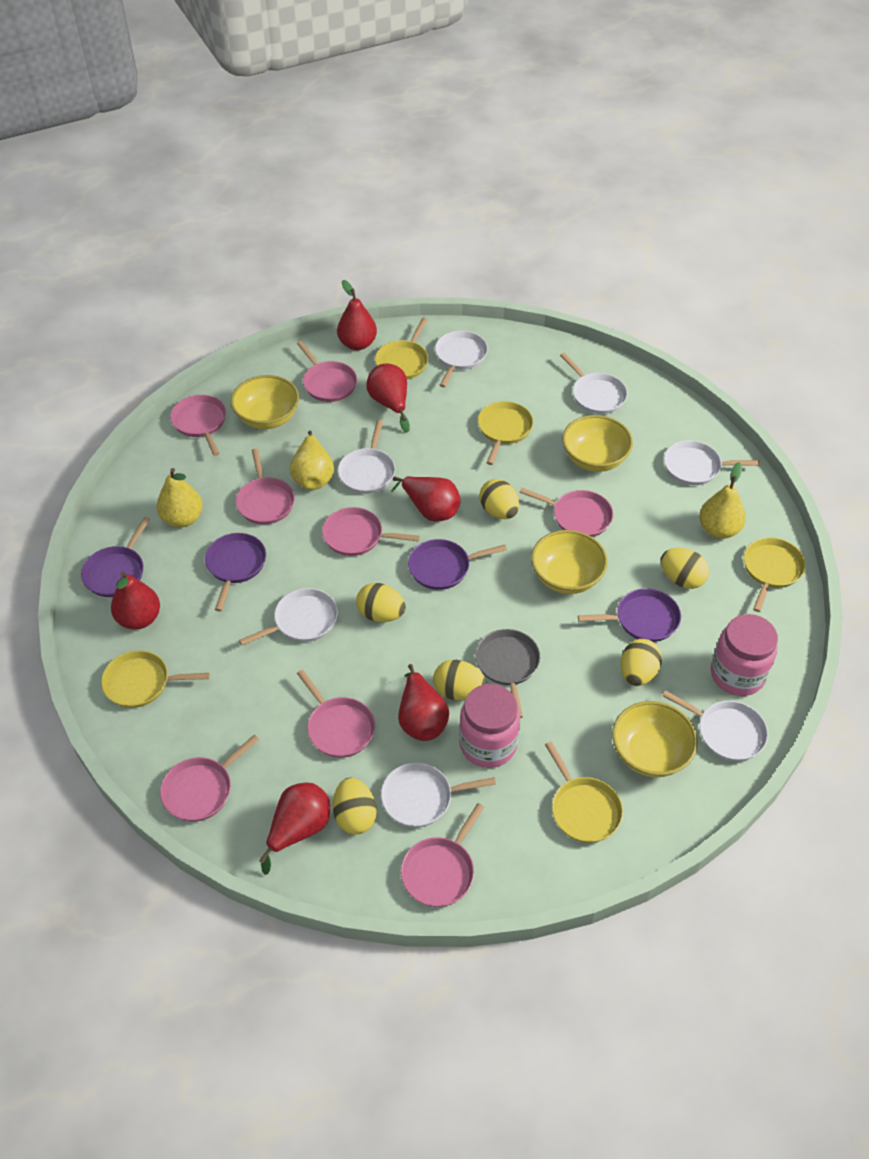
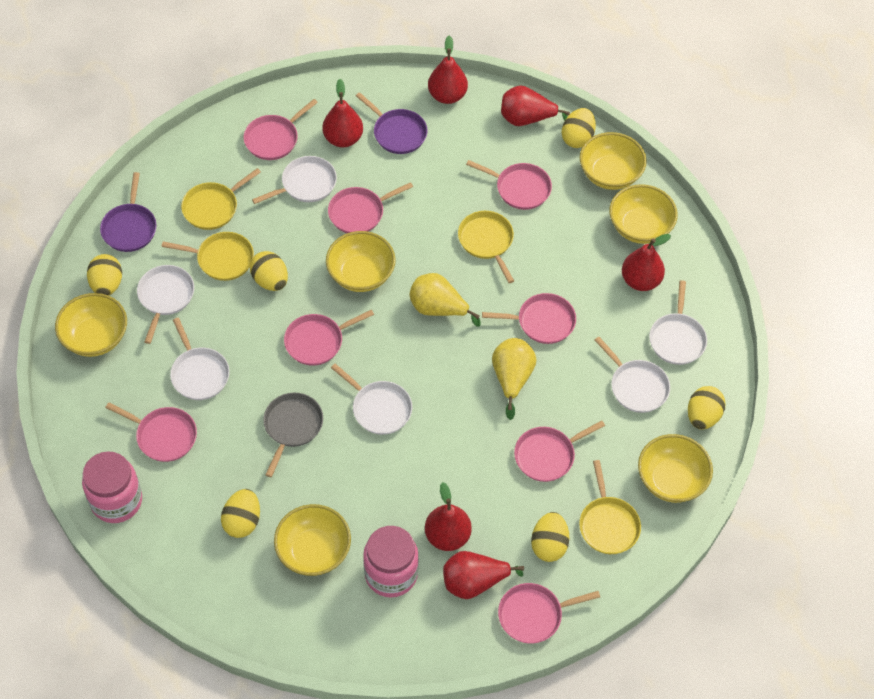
purple pan: [81,517,150,597] [205,533,266,612] [408,539,507,590] [578,588,681,642] = 4 -> [100,172,156,252] [356,92,427,154] = 2
white pan: [239,588,338,645] [338,420,395,494] [381,763,496,827] [435,331,488,387] [560,353,628,414] [662,690,768,761] [664,440,760,485] = 7 -> [137,265,194,344] [170,318,230,400] [252,156,337,204] [331,364,412,435] [595,337,670,413] [649,280,707,365] = 6
yellow bowl: [231,375,299,429] [531,530,608,594] [562,415,633,472] [612,701,698,777] = 4 -> [55,293,127,357] [274,504,351,576] [326,231,396,292] [580,132,647,190] [609,184,678,244] [638,434,713,503] = 6
yellow pan: [101,650,210,708] [375,318,428,379] [478,401,534,465] [545,742,623,843] [744,537,806,612] = 5 -> [162,232,254,281] [181,168,261,230] [458,211,514,283] [579,460,641,554] = 4
yellow pear: [157,468,203,527] [290,431,334,490] [699,462,746,539] = 3 -> [409,273,481,327] [492,338,536,420] = 2

